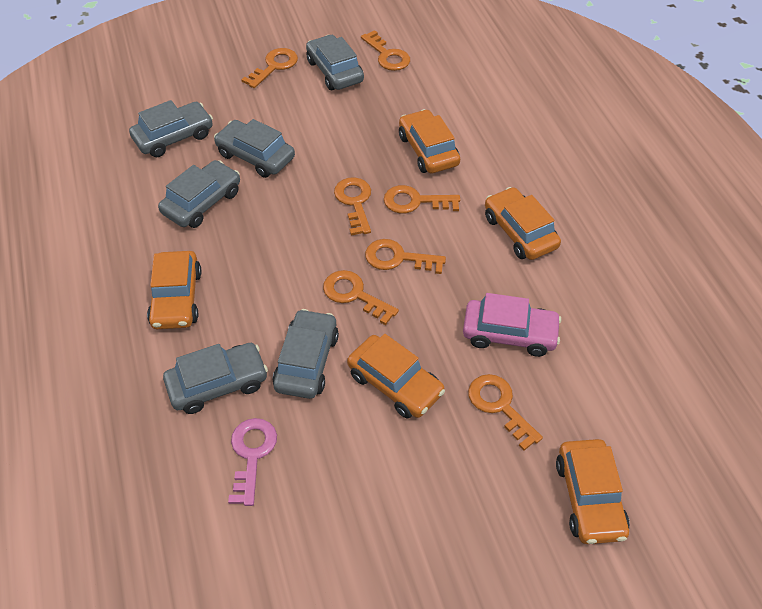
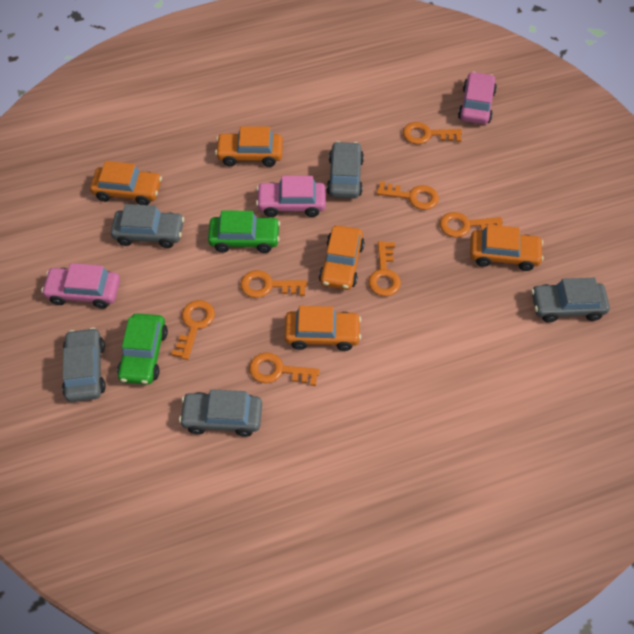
green car: none = 0 -> [117,313,168,385] [208,210,280,253] = 2
grey car: [129,100,213,157] [158,160,240,228] [163,343,268,414] [214,119,295,178] [272,309,339,399] [306,35,364,90] = 6 -> [62,327,106,402] [111,204,184,248] [179,389,262,437] [327,141,364,198] [531,278,610,323] = 5
pink car: [463,293,562,357] = 1 -> [41,263,120,309] [256,176,326,217] [458,72,497,125] = 3
pink key: [228,418,277,506] = 1 -> none = 0

